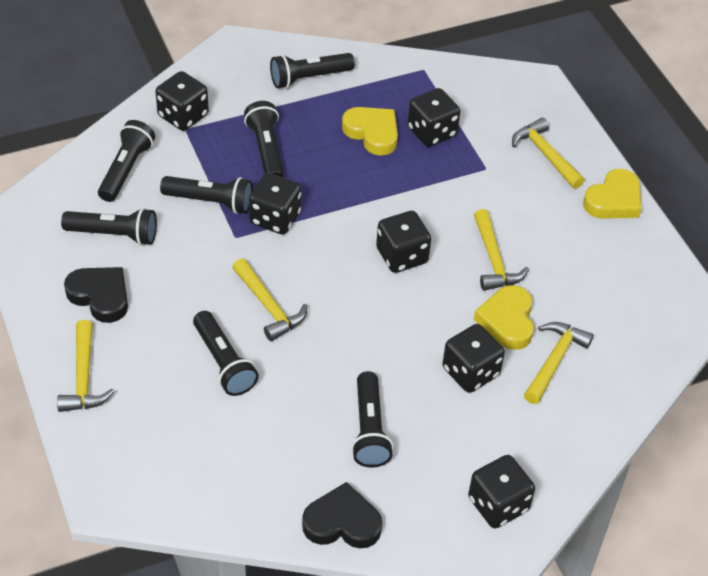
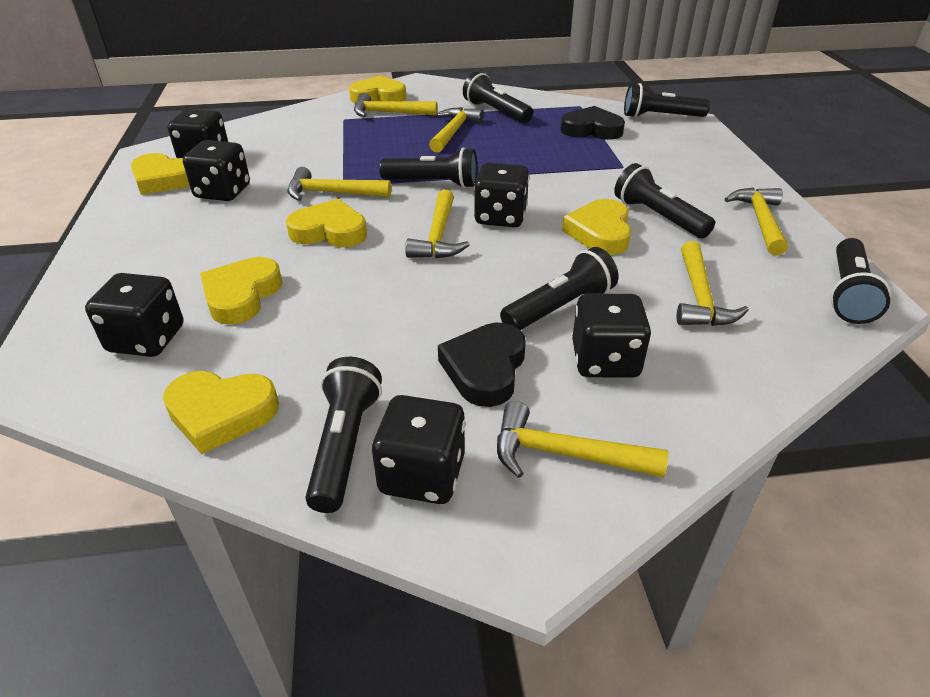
yellow hammer: [57,320,115,412] [232,258,307,341] [474,209,529,291] [512,118,585,189] [524,322,594,404] = 5 -> [287,167,391,201] [354,93,437,117] [405,190,469,258] [429,107,483,153] [497,401,668,478] [677,241,749,326] [725,187,788,256] = 7
yellow heart: [342,107,398,156] [474,285,534,350] [583,169,641,219] = 3 -> [131,153,190,195] [163,371,279,454] [200,257,283,325] [286,199,367,247] [349,75,406,103] [562,199,631,255] = 6

